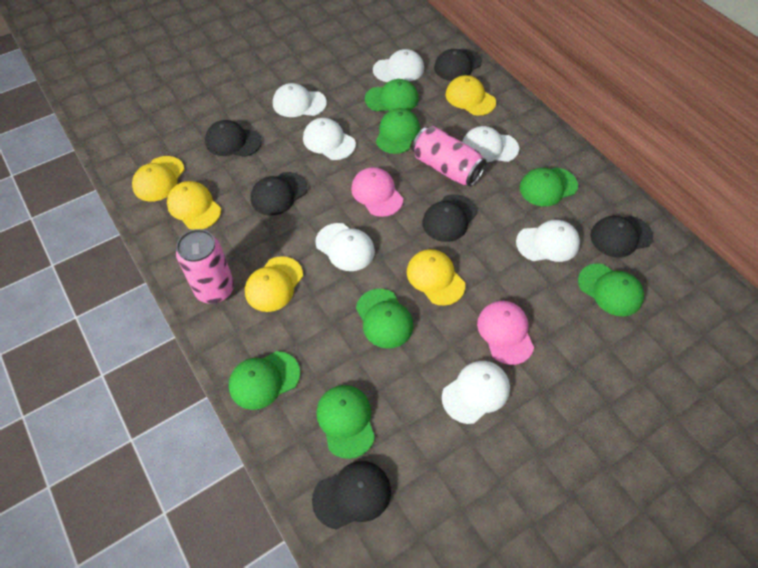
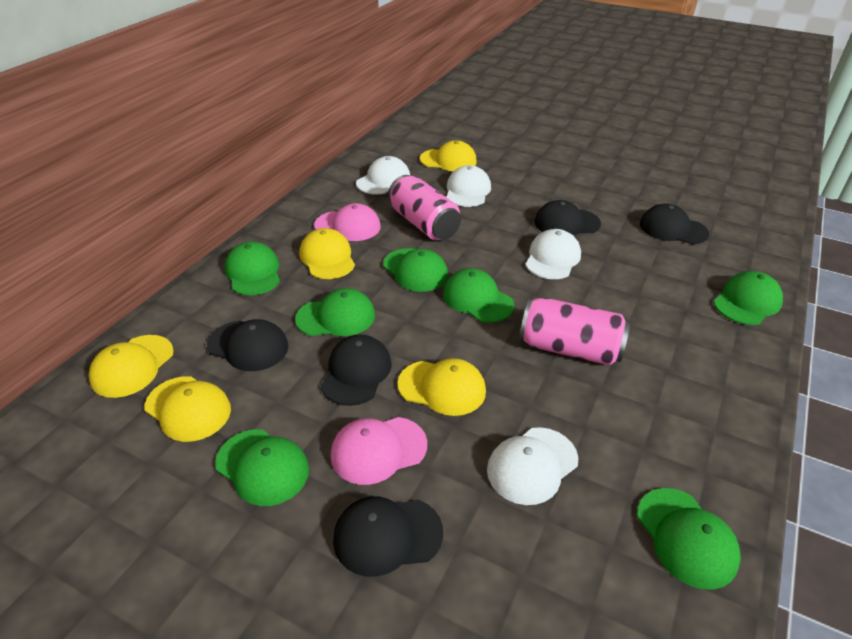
black cap: [205,120,262,157] [251,172,307,216] [312,461,391,529] [422,194,477,242] [434,49,482,81] [590,216,653,258] = 6 -> [207,319,288,371] [321,335,392,406] [333,496,443,577] [535,200,601,236] [640,204,709,244] = 5
white cap: [273,83,327,117] [303,118,356,160] [315,223,375,271] [373,49,424,82] [442,361,510,424] [462,126,519,162] [516,220,580,262] = 7 -> [356,156,410,194] [447,165,491,207] [487,427,578,505] [525,229,581,279] = 4

